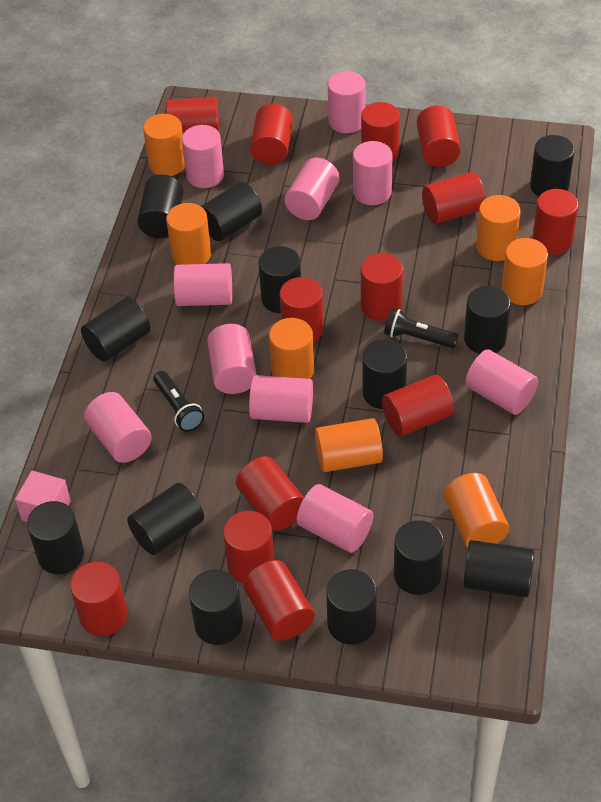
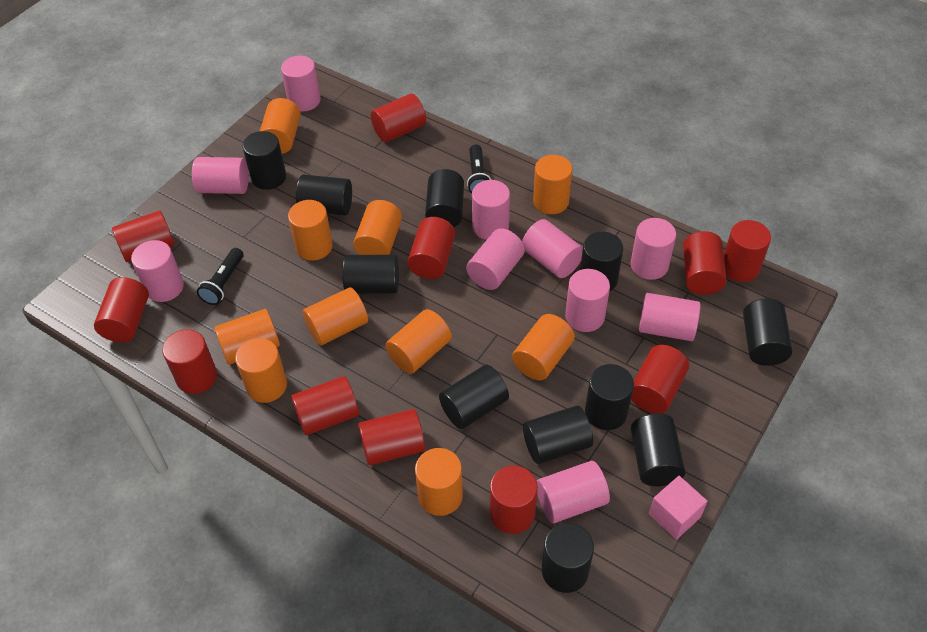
black cylinder: [27,501,84,574] [81,297,150,362] [127,483,204,555] [138,174,183,238] [189,570,243,645] [201,182,262,241] [258,246,301,313] [326,569,377,645] [362,339,407,409] [394,520,444,595] [463,540,534,597] [464,286,510,354] [530,135,575,196] = 13 -> [242,131,286,190] [296,174,352,215] [343,255,399,294] [425,169,464,227] [439,365,509,429] [523,405,593,464] [542,523,594,593] [580,232,623,292] [585,364,634,430] [631,413,685,486] [743,298,792,366] = 11
orange cylinder: [143,114,185,176] [166,203,211,265] [269,318,314,379] [315,418,383,472] [444,473,509,547] [476,195,521,261] [502,238,548,305] = 7 -> [214,309,280,365] [235,338,287,403] [260,98,301,154] [288,200,333,261] [303,287,368,345] [353,200,402,255] [385,309,452,374] [415,448,463,516] [512,314,575,380] [533,155,572,214] = 10
red cylinder: [70,562,128,636] [166,97,219,134] [223,511,274,583] [236,456,304,531] [243,560,315,641] [250,104,293,165] [280,277,324,342] [361,102,400,162] [361,253,403,321] [382,375,454,436] [417,105,461,167] [422,172,486,224] [532,189,578,255] = 13 -> [94,277,149,342] [112,211,175,262] [162,329,217,394] [291,376,359,435] [358,409,425,465] [371,94,426,142] [407,217,455,279] [490,465,538,534] [631,345,689,413] [683,231,726,295] [724,220,771,282] = 11

